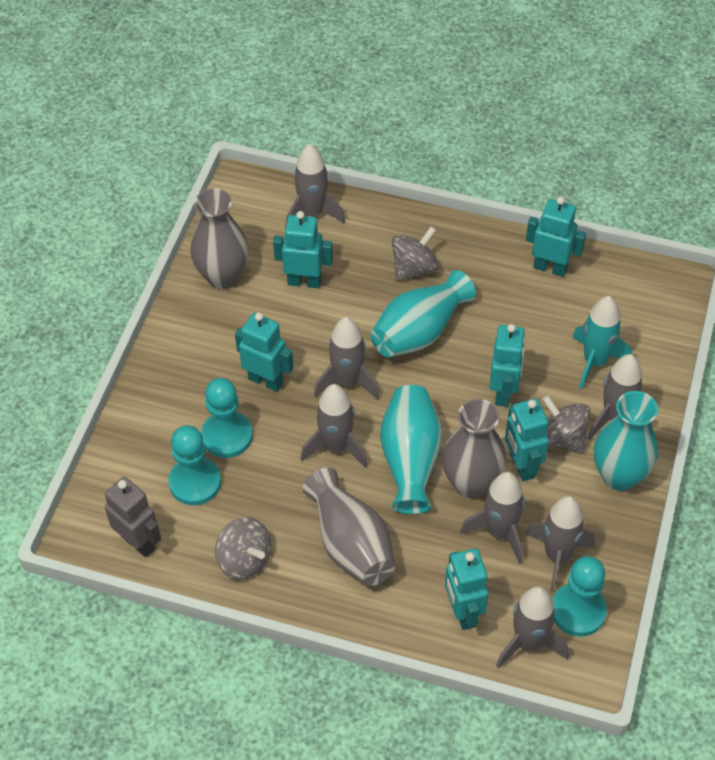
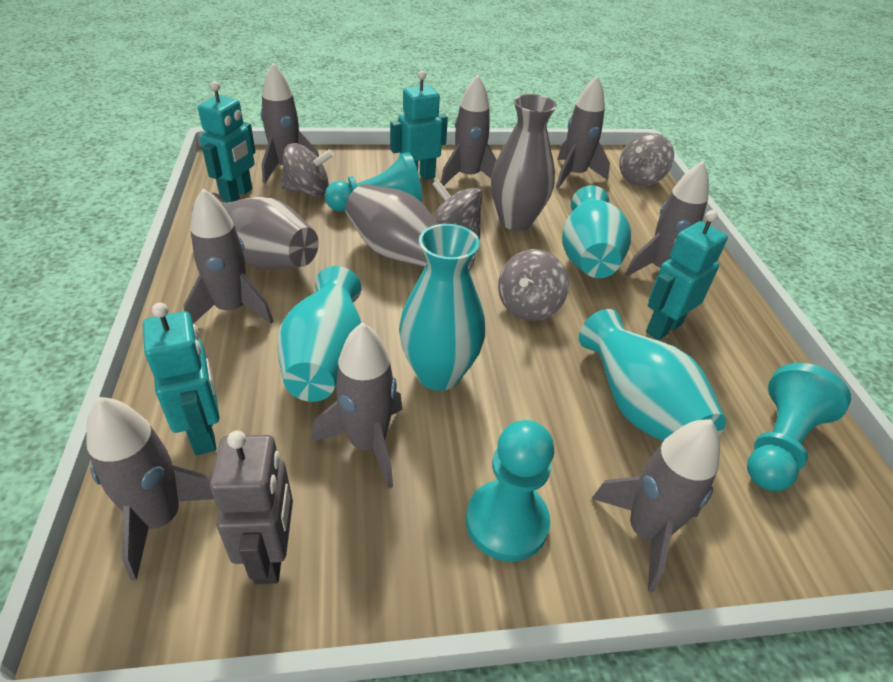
grey rocket: [285,144,345,229] [301,384,368,468] [314,317,380,400] [460,472,525,564] [496,586,569,668] [525,496,595,592] [588,354,653,440] = 7 -> [86,397,214,581] [183,189,274,324] [261,63,319,183] [312,322,402,489] [441,75,496,186] [556,76,610,188] [591,419,720,592] [625,161,709,276] = 8
grey spinning top: [215,517,271,580] [392,227,439,281] [542,395,590,453] = 3 -> [281,143,334,197] [432,179,482,240] [498,249,569,321] [619,133,674,186] = 4
turquoise robot: [235,313,294,392] [273,211,333,288] [445,549,489,630] [489,324,526,407] [505,398,549,481] [526,197,586,277] = 6 -> [143,303,220,455] [198,81,256,203] [390,71,448,180] [646,210,728,340] = 4
turquoise rocket: [573,296,632,389] = 1 -> none = 0
turquoise vase: [370,270,476,357] [380,385,443,514] [594,391,658,491] = 3 -> [277,266,361,402] [399,224,485,391] [562,185,631,278] [579,309,726,441] = 4

